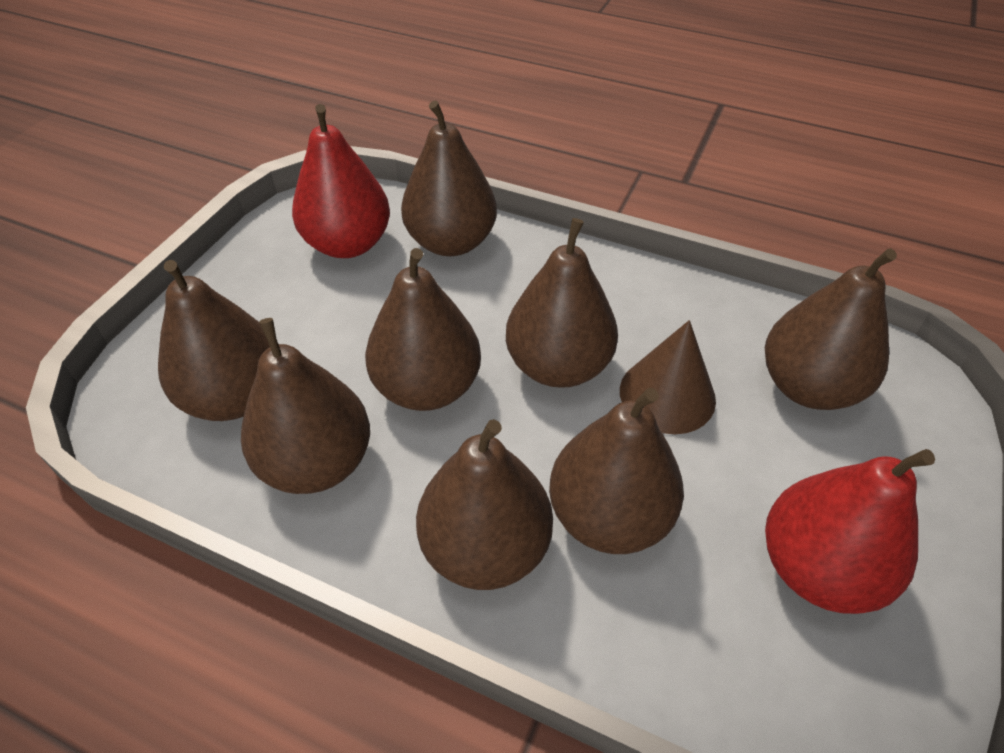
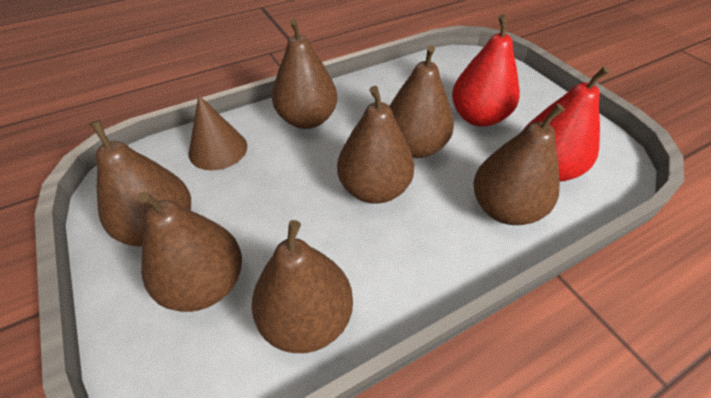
brown pear: [158,260,270,421] [241,318,370,494] [365,248,481,411] [401,100,497,256] [416,419,553,590] [506,218,618,388] [549,388,684,554] [765,249,897,410] = 8 -> [90,120,191,247] [138,192,242,312] [252,220,353,353] [272,19,338,129] [337,86,414,204] [389,45,454,158] [473,104,564,225] = 7

